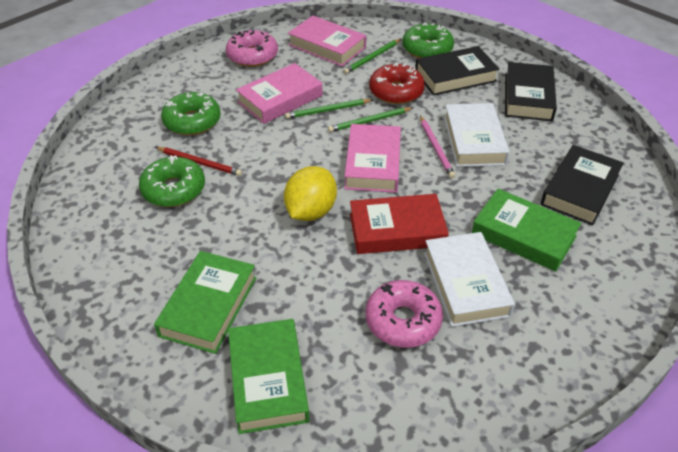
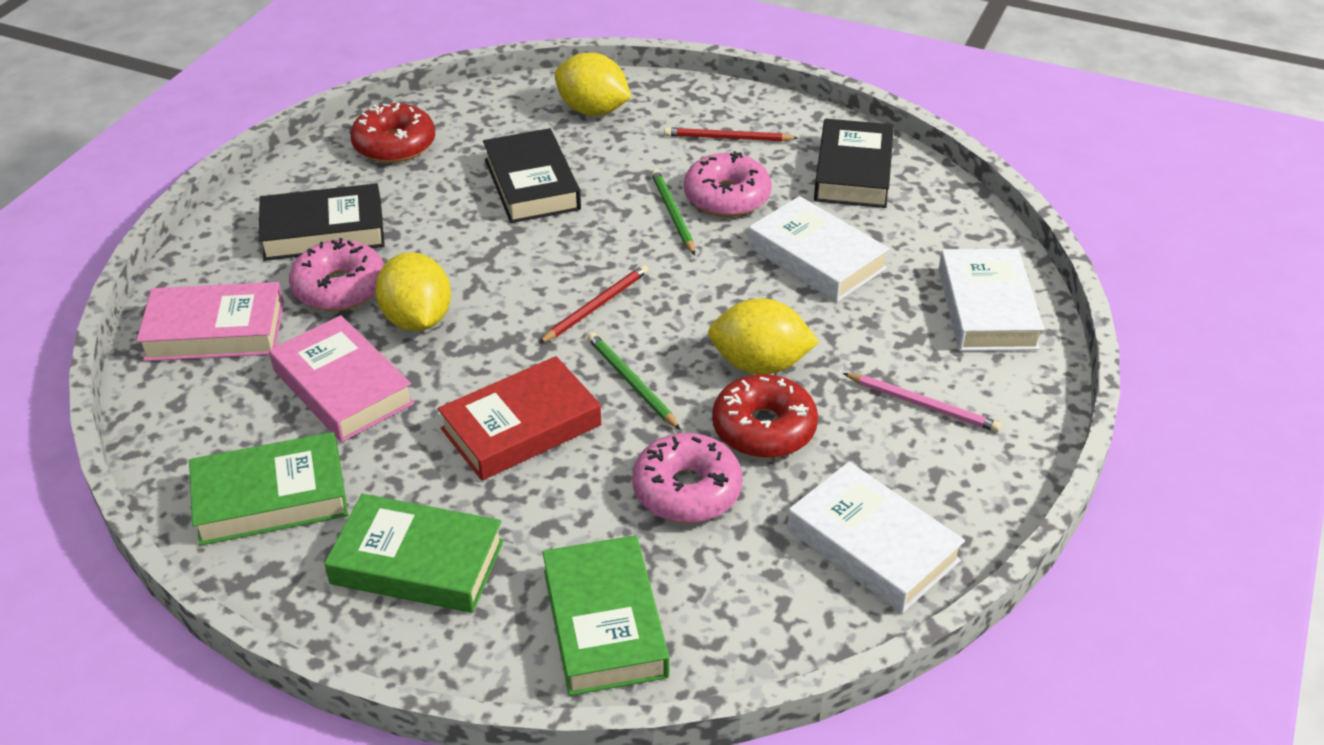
green donut: [139,155,205,207] [161,92,221,135] [402,23,454,58] = 3 -> none = 0
green pencil: [285,99,373,119] [328,107,414,132] [343,39,401,74] = 3 -> [587,332,681,430] [651,169,695,255] = 2
pink book: [236,63,323,124] [288,16,366,67] [344,124,401,193] = 3 -> [137,282,284,361] [269,315,414,442] = 2
pink donut: [226,30,278,67] [365,280,443,348] = 2 -> [289,238,384,311] [632,433,743,523] [684,151,772,217] = 3
red donut: [369,63,425,104] = 1 -> [350,103,435,163] [712,374,818,458] = 2
red pencil: [155,147,242,176] = 1 -> [539,265,649,343] [664,127,798,141] = 2
white book: [424,232,515,327] [444,103,510,167] = 2 -> [748,196,890,302] [787,462,965,613] [938,249,1044,351] = 3
yellow lemon: [284,166,337,221] = 1 -> [375,252,451,331] [554,52,631,116] [708,298,819,374] = 3

